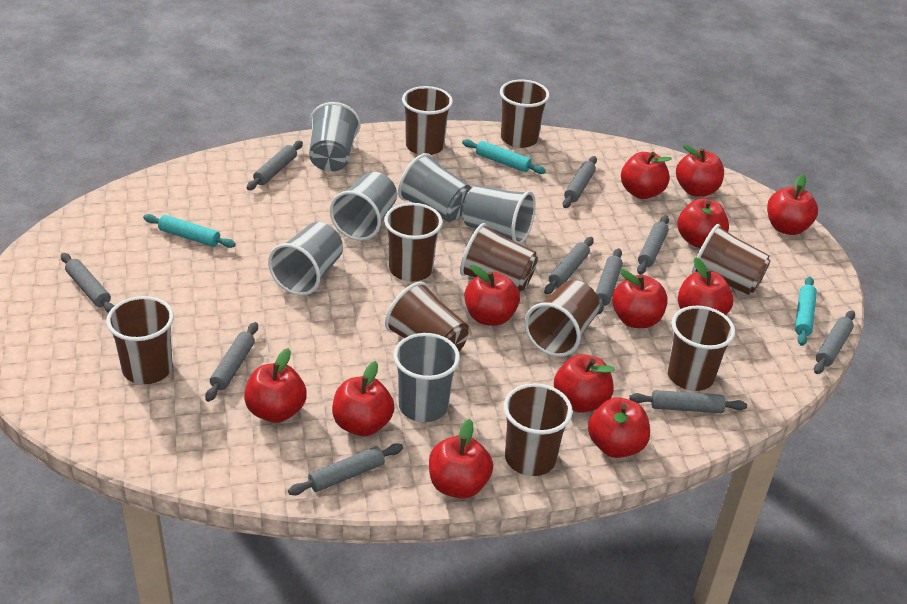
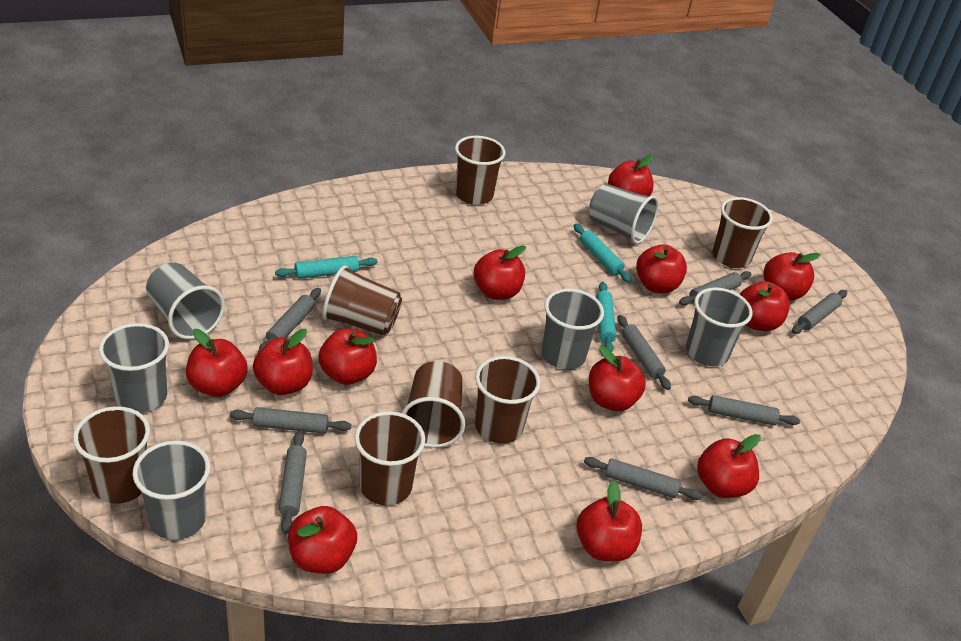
brown cup: [106,296,174,384] [384,203,443,282] [385,282,469,352] [402,86,453,155] [460,223,538,292] [500,79,550,148] [504,383,573,476] [524,280,600,357] [667,306,735,391] [692,224,771,295] = 10 -> [73,406,150,504] [322,265,402,336] [354,411,425,505] [402,361,465,448] [455,136,505,205] [475,356,540,444] [712,197,773,268] = 7
grey rolling pin: [61,253,114,313] [205,322,258,402] [247,141,303,190] [288,443,403,495] [544,237,594,294] [563,156,597,208] [596,248,623,315] [629,390,747,413] [637,215,669,275] [814,310,855,374] = 10 -> [230,407,351,434] [258,288,321,352] [279,431,307,534] [584,457,703,500] [617,315,671,390] [679,271,751,305] [688,395,800,426] [792,290,847,334] = 8

